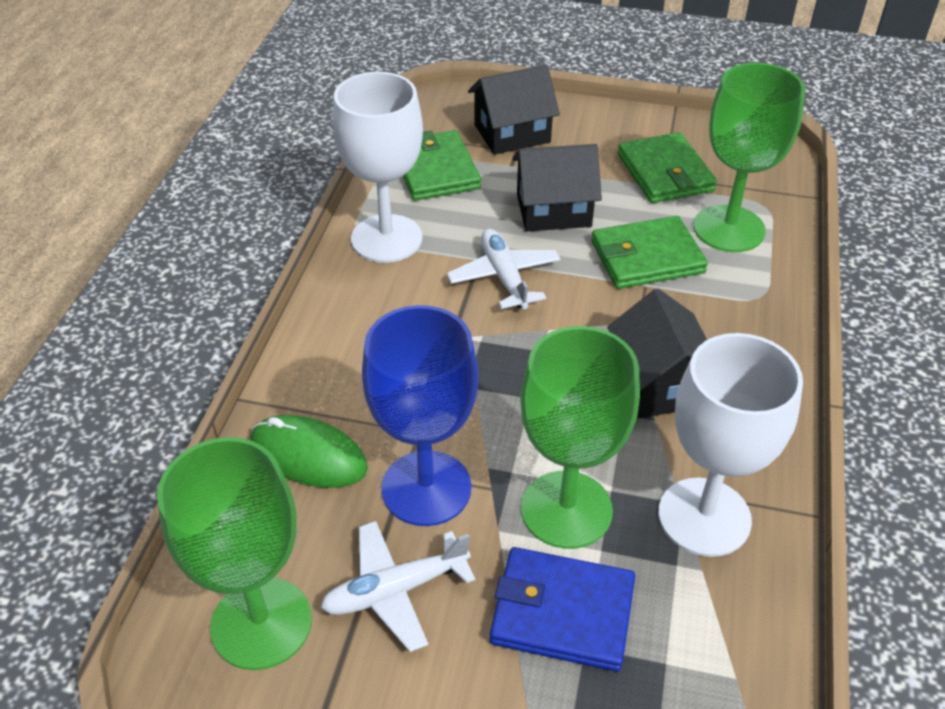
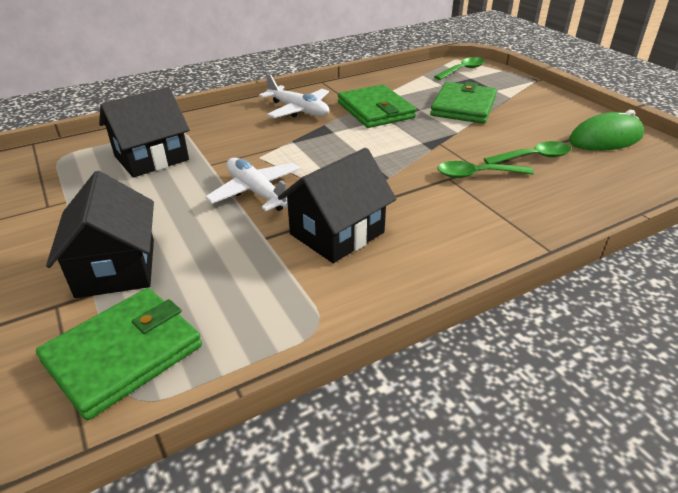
blue goblet: [362,305,478,526] = 1 -> none = 0
blue wallet: [490,547,635,672] = 1 -> none = 0
green goblet: [157,437,312,670] [520,326,640,549] [693,63,805,252] = 3 -> none = 0
green spoon: none = 0 -> [434,57,485,80] [437,161,534,178] [484,141,571,164] = 3
white goblet: [333,72,423,263] [658,333,803,557] = 2 -> none = 0

